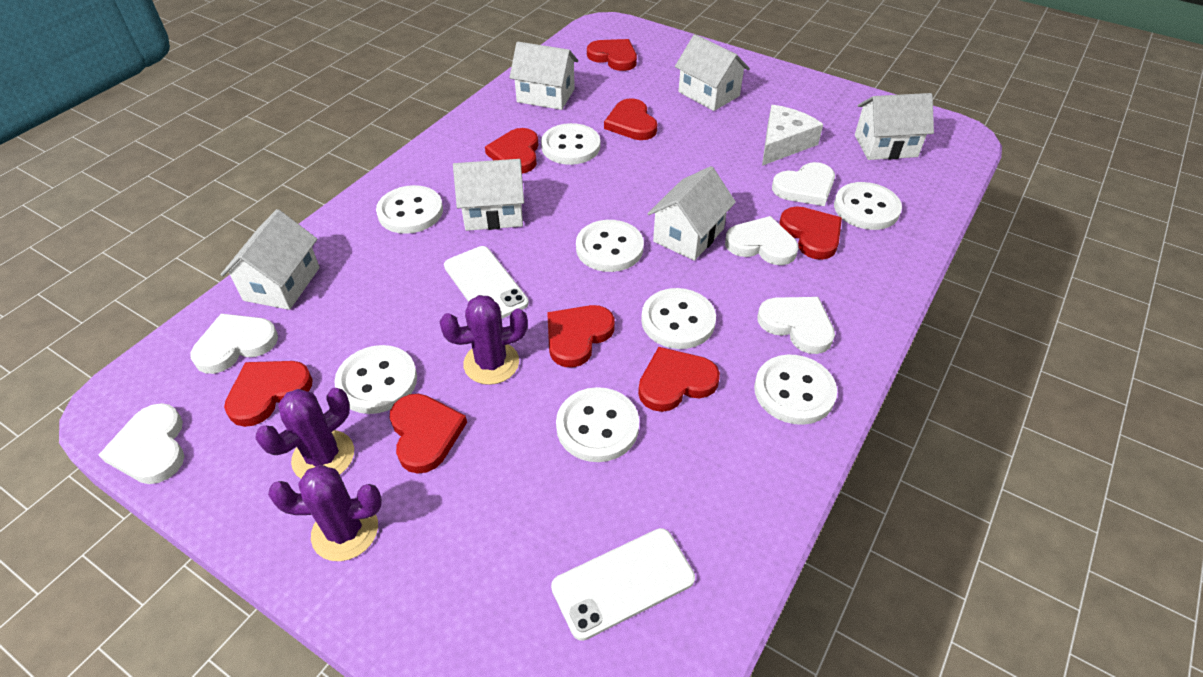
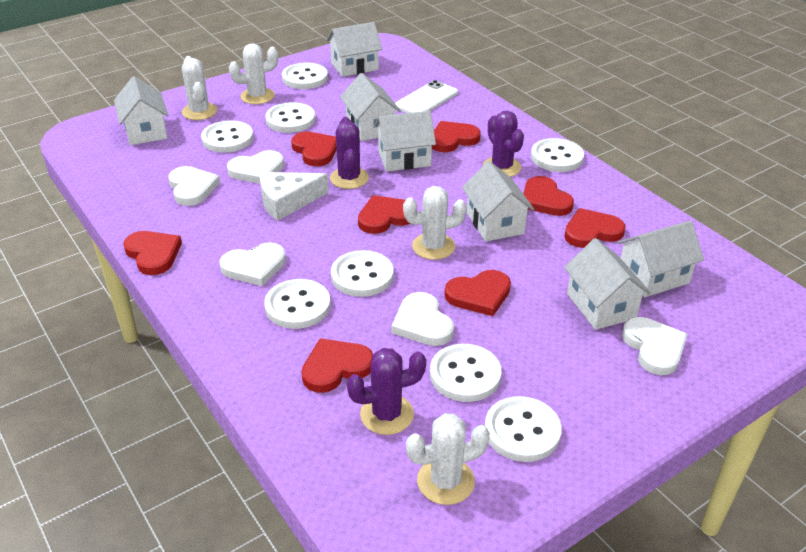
white cactus: none = 0 -> [182,56,217,120] [229,43,278,104] [403,186,467,260] [406,413,490,505] = 4
white house: [221,209,320,310] [453,159,524,231] [509,42,578,110] [647,166,736,261] [675,34,750,111] [855,93,934,160] = 6 -> [114,76,168,145] [327,22,382,77] [340,73,401,141] [374,111,436,171] [462,161,534,242] [564,238,651,330] [617,221,704,297] = 7
white phone: [444,246,529,319] [551,528,695,641] = 2 -> [395,80,458,113] = 1

